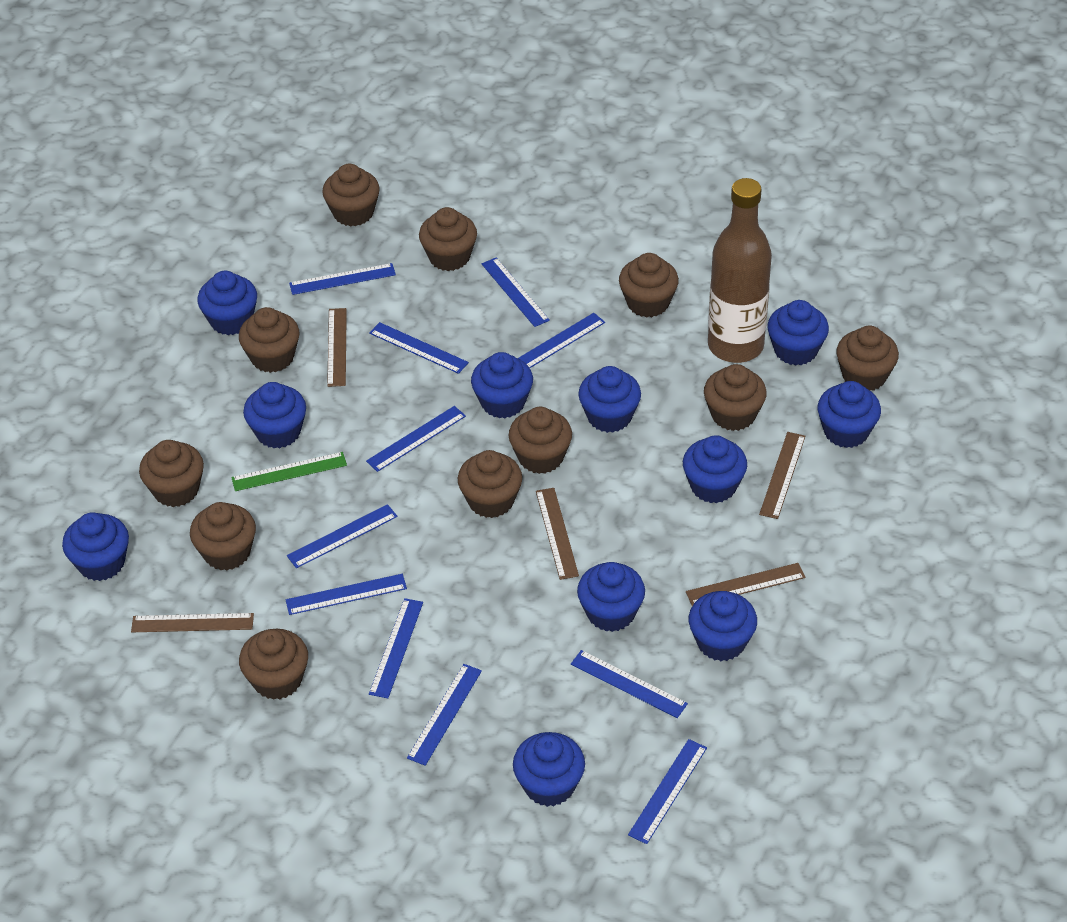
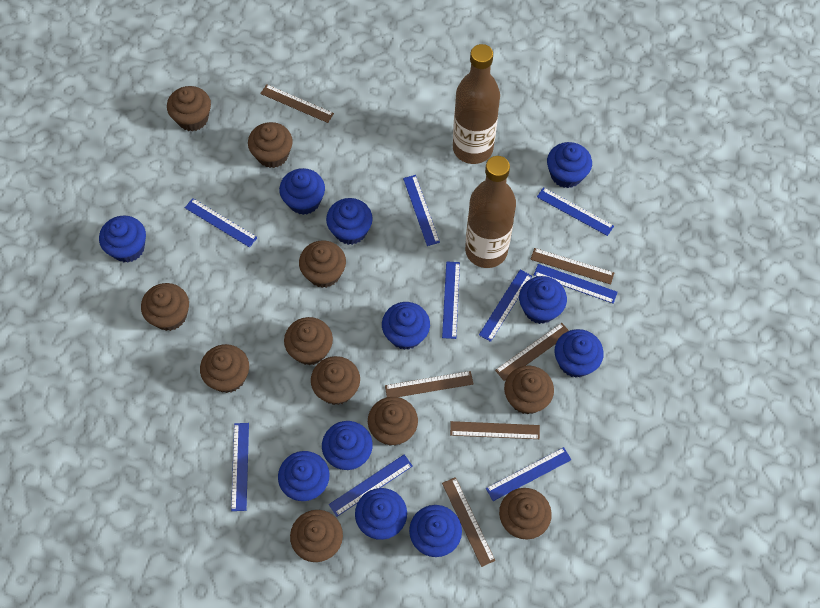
blue ruler: [286,574,407,615] [287,504,397,568] [289,263,396,295] [366,406,466,472] [369,322,469,374] [369,598,423,698] [407,664,482,766] [482,257,550,327] [518,313,605,368] [571,650,688,718] [628,739,707,844] = 11 -> [185,198,258,248] [231,423,249,511] [329,454,412,517] [403,175,440,246] [442,262,460,339] [479,270,532,342] [486,447,571,501] [534,264,618,304] [537,187,614,236] = 9
brown bottle: [708,178,772,363] = 1 -> [453,44,500,164] [465,156,516,268] = 2
brown ruler: [131,613,254,632] [327,308,347,387] [536,488,579,580] [686,563,805,606] [759,432,805,519] = 5 -> [260,84,334,123] [385,371,473,397] [442,477,495,567] [450,421,540,439] [495,323,569,381] [530,248,614,284] = 6
green ruler: [231,452,347,491] = 1 -> none = 0

